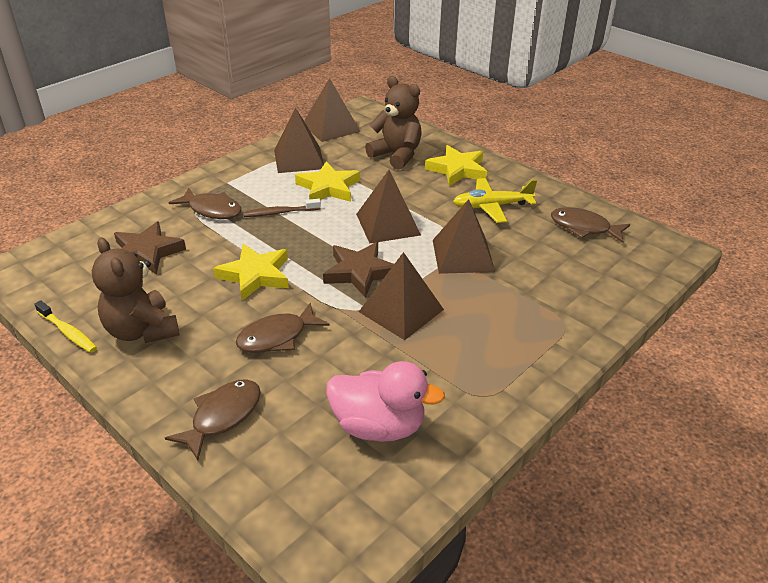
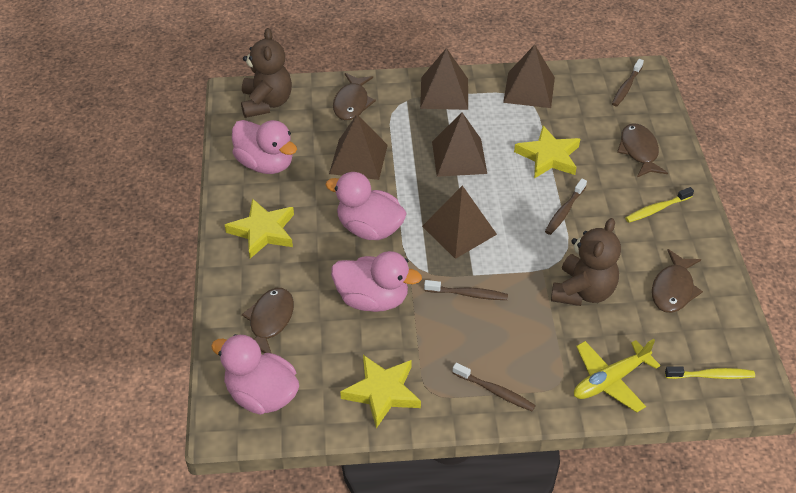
brown star: [114,221,186,275] [323,242,394,298] = 2 -> none = 0
brown toothbrush: [243,199,321,217] = 1 -> [424,280,508,300] [453,363,536,411] [545,179,587,235] [612,59,644,106] = 4
pink duck: [326,361,445,442] = 1 -> [211,334,299,415] [232,120,297,174] [325,172,407,240] [331,251,422,312] = 4
yellow toothbrush: [34,300,97,353] = 1 -> [625,187,694,223] [665,366,755,379] = 2

